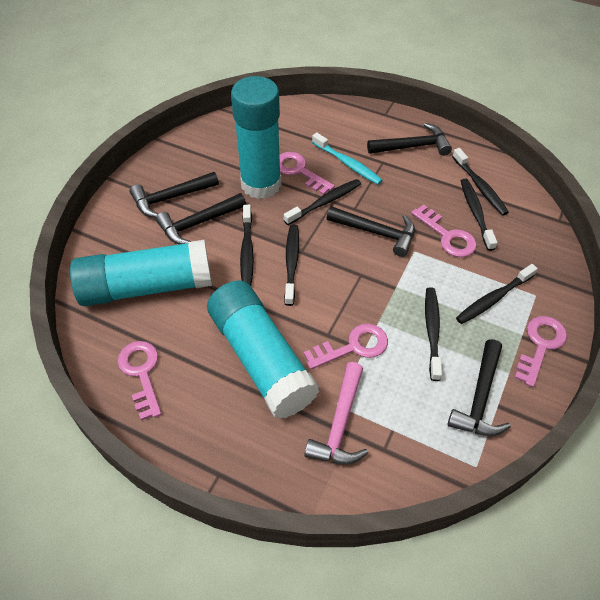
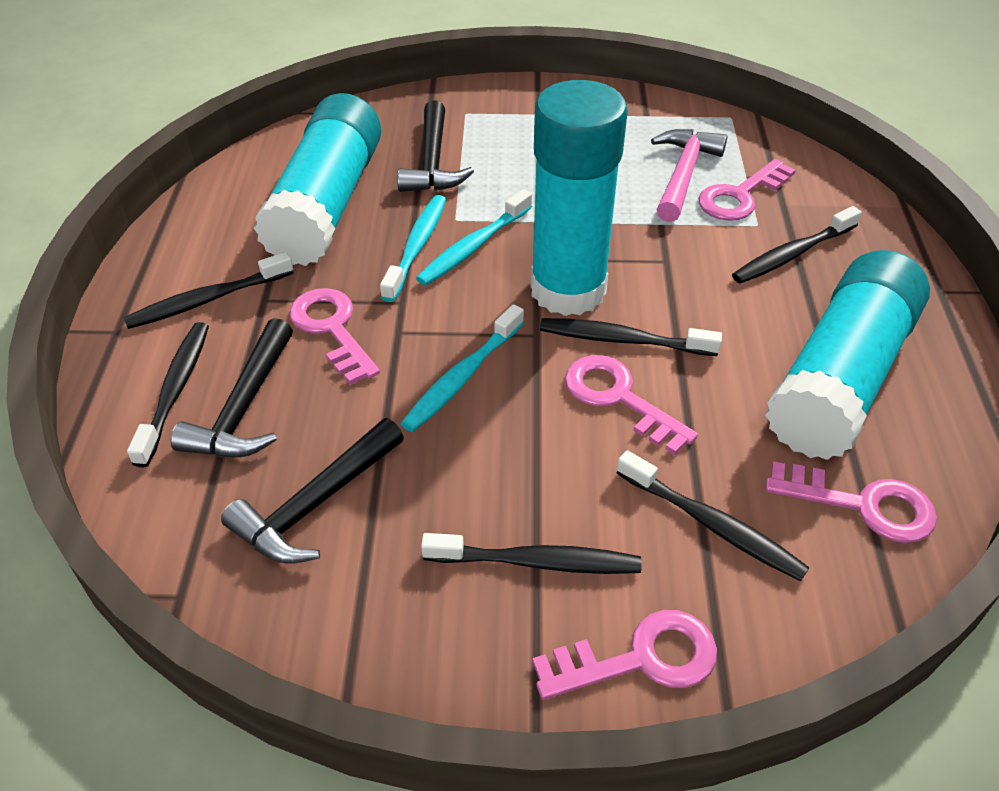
black hammer: [130,172,219,218] [156,193,246,244] [327,206,415,257] [367,123,452,156] [448,339,511,436] = 5 -> [171,318,293,457] [221,418,404,564] [397,101,474,192] = 3
black toothbrush: [240,205,254,286] [284,179,361,225] [284,225,299,306] [425,287,442,381] [452,148,509,216] [456,264,538,324] [461,179,497,251] = 7 -> [124,252,294,329] [127,322,209,468] [421,533,642,574] [540,318,722,356] [616,450,809,581] [732,206,862,284] = 6
turquoise toothbrush: [312,132,382,185] = 1 -> [380,195,446,302] [400,304,524,432] [416,189,532,286] = 3

